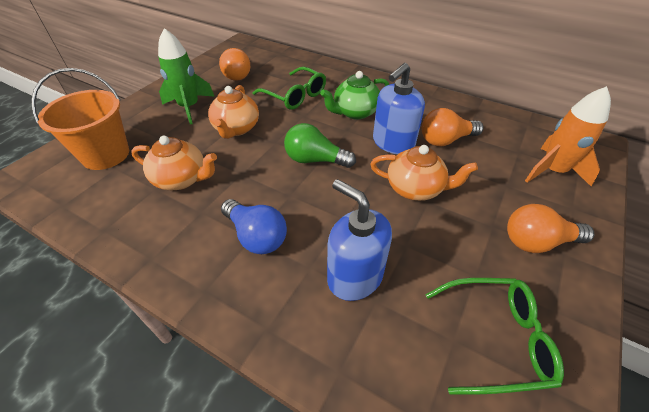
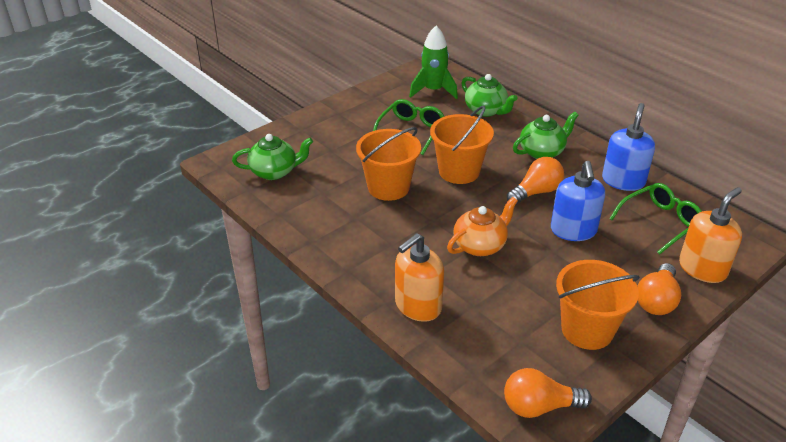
blue light bulb: [221,199,287,254] = 1 -> none = 0
green light bulb: [284,123,356,168] = 1 -> none = 0
green teapot: [320,71,389,120] = 1 -> [232,134,313,180] [461,74,518,117] [513,112,579,159] = 3
orange bucket: [31,68,129,170] = 1 -> [356,127,421,201] [430,106,494,184] [556,260,640,350] = 3
orange rocket: [525,86,611,187] = 1 -> none = 0
orange soap dispenser: none = 0 -> [395,233,444,322] [679,187,742,283] = 2
orange teapot: [131,136,217,190] [208,85,259,139] [370,145,478,201] = 3 -> [447,197,518,256] = 1

